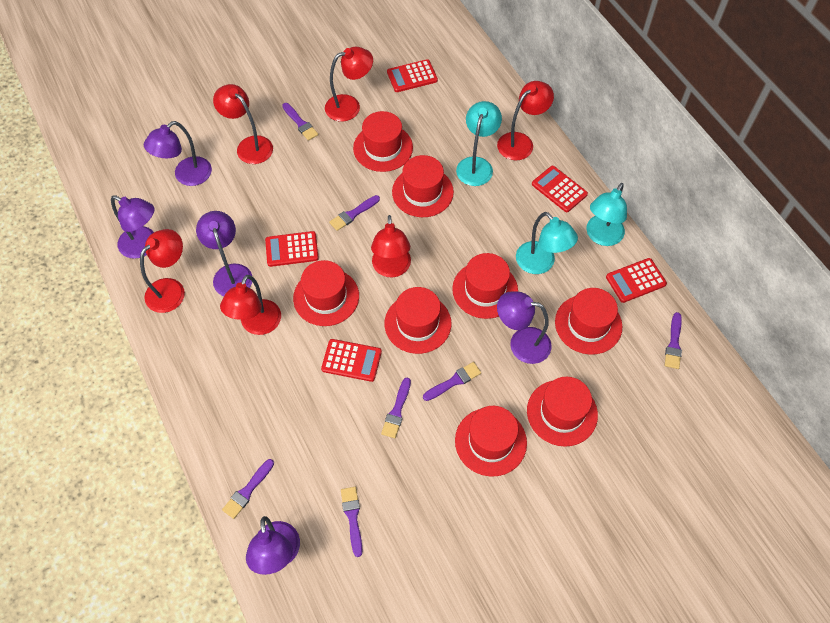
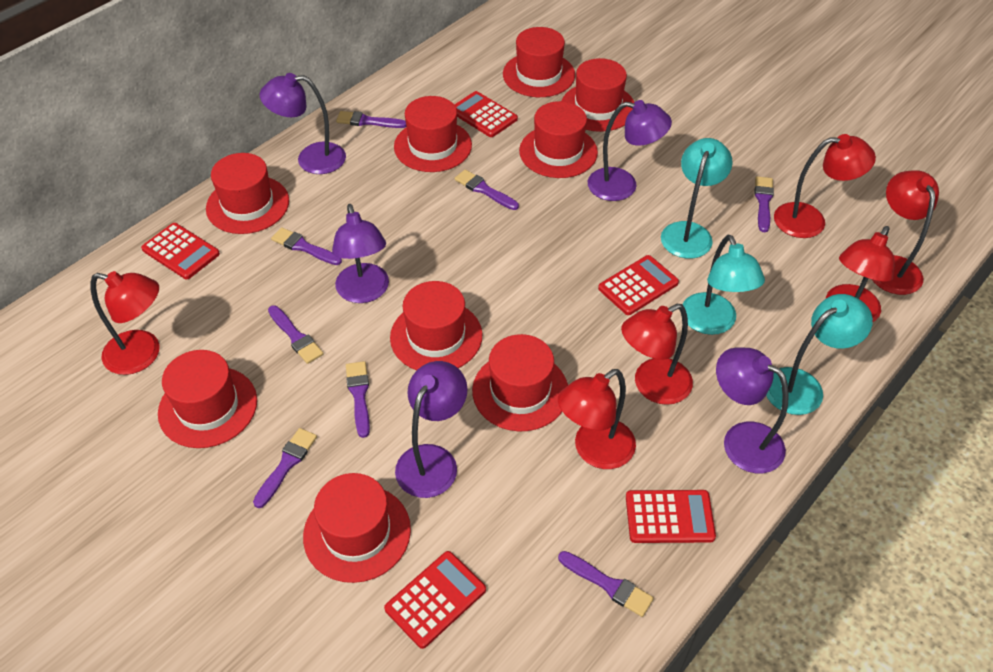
purple brush: [222,459,274,519] [282,103,318,141] [329,195,380,231] [341,487,362,557] [381,378,411,438] [423,362,481,401] [665,312,682,369] = 7 -> [253,428,317,508] [268,305,323,364] [271,227,342,265] [336,111,407,128] [346,361,370,438] [454,170,519,210] [558,551,654,617] [755,176,774,232] = 8
red hat: [293,260,359,326] [353,111,413,172] [384,287,451,354] [392,155,454,217] [452,253,518,319] [455,406,527,477] [527,377,598,447] [555,288,622,355] = 8 -> [158,350,257,448] [206,153,289,234] [303,473,411,583] [390,281,483,370] [394,96,472,172] [472,334,568,431] [503,27,575,97] [519,101,598,178] [562,58,634,132] = 9

